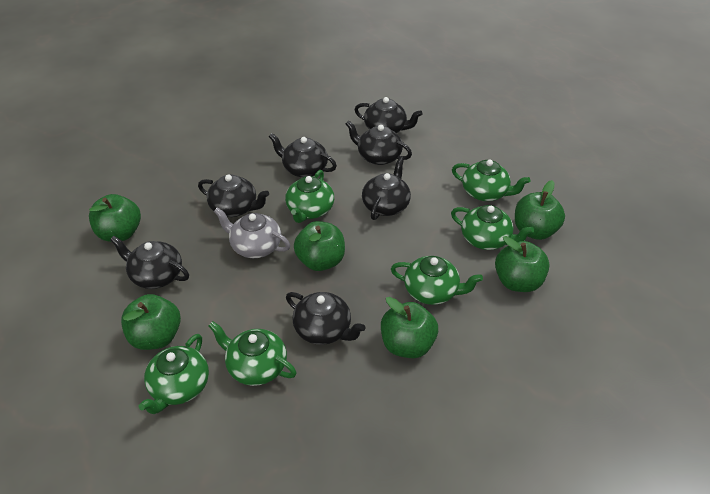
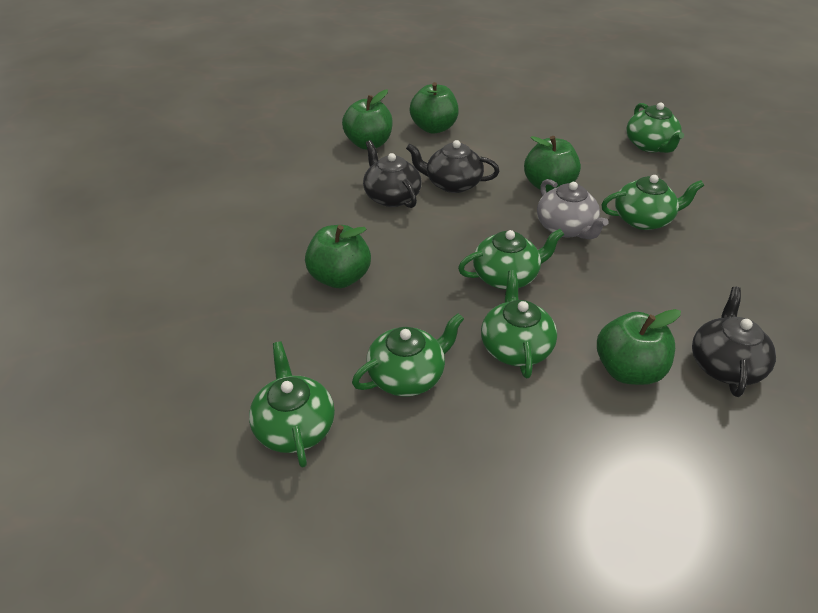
black teapot: [110,236,189,289] [198,174,269,217] [268,133,337,177] [286,292,366,345] [345,120,412,165] [354,97,423,133] [362,157,411,220] = 7 -> [363,140,422,208] [406,140,499,193] [692,287,776,397] = 3
green apple: [89,194,141,242] [121,294,181,350] [294,221,345,271] [381,297,438,358] [495,236,550,292] [515,180,565,240] = 6 -> [305,225,371,288] [342,90,393,150] [410,82,459,134] [524,136,581,192] [597,309,681,385] = 5

